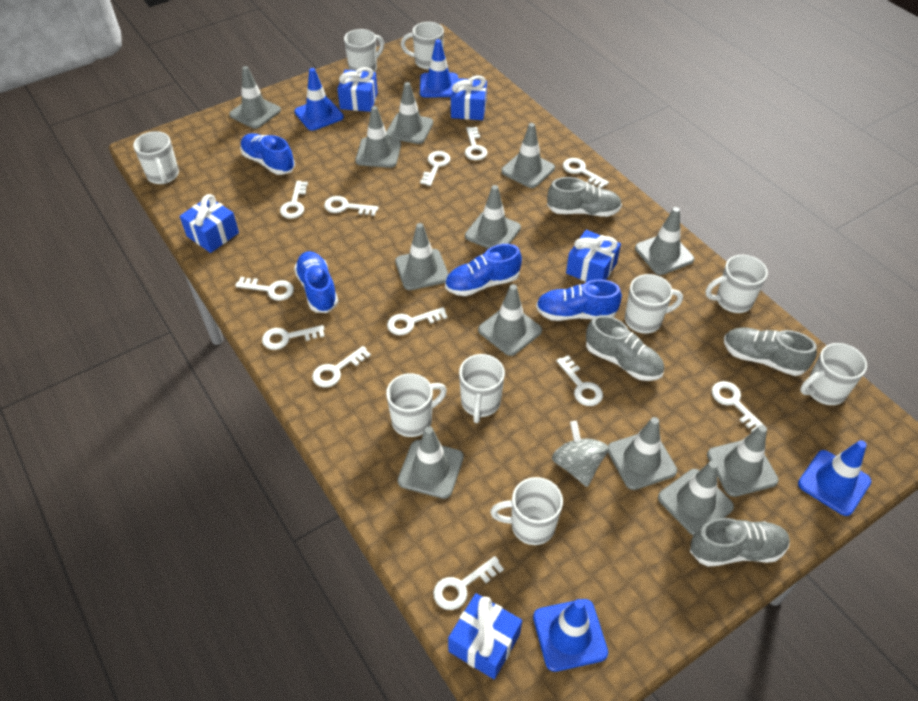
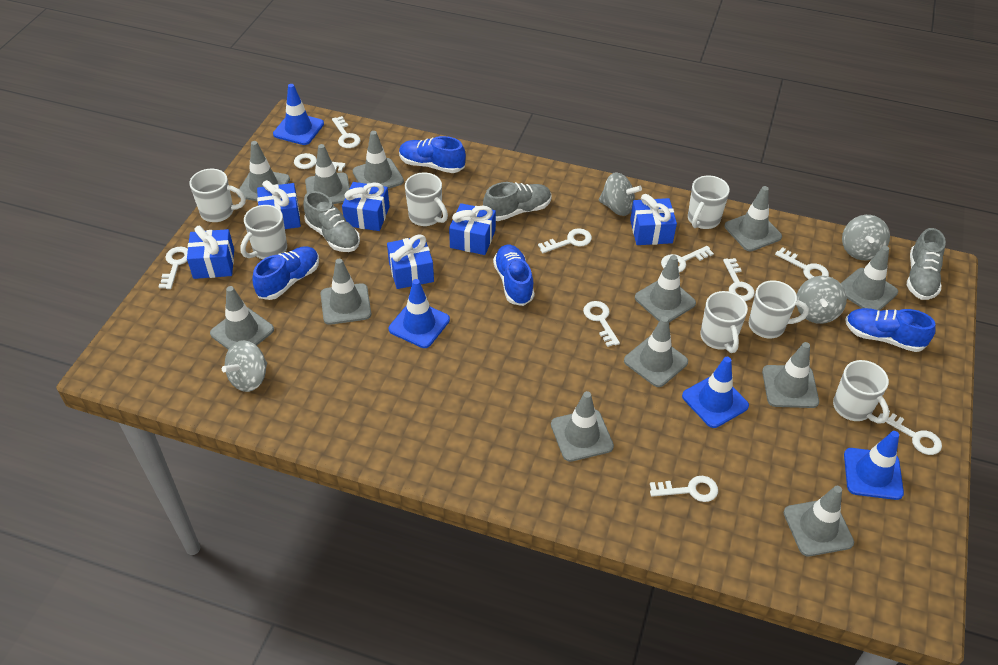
blue gift: [180,194,239,253] [337,67,378,112] [448,593,522,679] [451,75,487,120] [566,230,621,282] = 5 -> [187,225,234,279] [257,180,301,229] [342,182,390,231] [387,234,434,289] [449,203,496,255] [630,194,677,245] = 6
grey shoe: [547,177,622,217] [586,315,664,381] [690,518,790,567] [724,327,817,376] = 4 -> [303,191,360,252] [483,182,551,221] [907,228,946,300] = 3
grey spinning top: [552,421,608,487] = 1 -> [222,340,267,392] [599,172,642,216] [797,276,847,324] [842,215,890,260] = 4
white key: [235,277,294,301] [262,325,325,350] [280,181,308,219] [312,346,371,387] [324,196,378,216] [387,307,447,335] [420,151,450,186] [433,556,504,610] [465,127,488,160] [556,355,603,406] [563,158,609,188] [712,381,765,432] = 12 -> [159,247,188,289] [294,153,346,172] [332,116,360,148] [538,228,592,253] [583,301,620,347] [650,476,718,502] [661,246,714,272] [723,258,755,301] [775,247,829,279] [878,410,942,455] = 10
white mug: [133,131,179,184] [344,29,384,72] [386,373,447,437] [401,22,444,69] [459,354,505,423] [490,477,563,545] [625,274,683,334] [706,255,768,313] [800,343,867,405] = 9 -> [189,169,246,222] [240,205,287,259] [405,173,448,226] [688,176,730,229] [700,291,748,353] [749,280,809,338] [833,360,889,424] = 7

